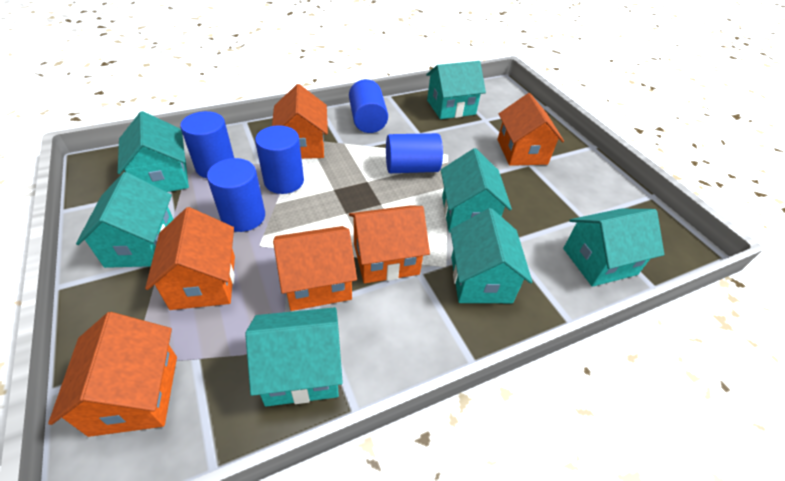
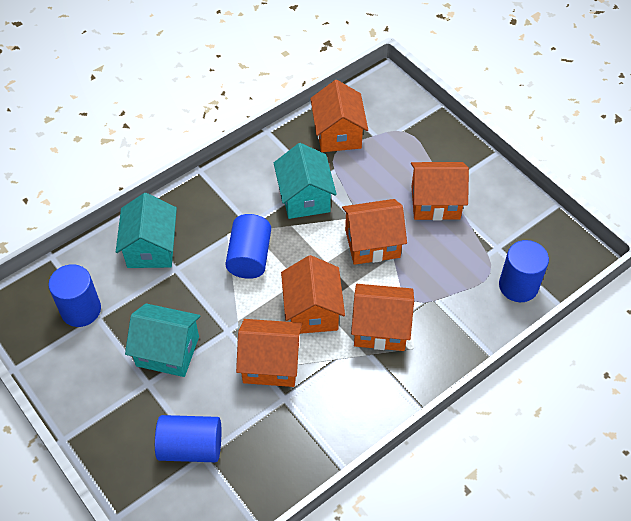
blue cylinder: [180,111,234,178] [207,158,265,232] [255,125,304,194] [349,79,388,133] [386,133,443,173] = 5 -> [48,264,101,327] [155,415,221,462] [225,214,271,279] [499,240,549,302] = 4
turquoise house: [76,172,173,268] [117,111,189,192] [245,307,343,407] [426,61,486,119] [441,148,512,232] [450,208,532,303] [563,209,664,287] = 7 -> [116,193,177,268] [125,303,201,377] [274,143,337,219] = 3

